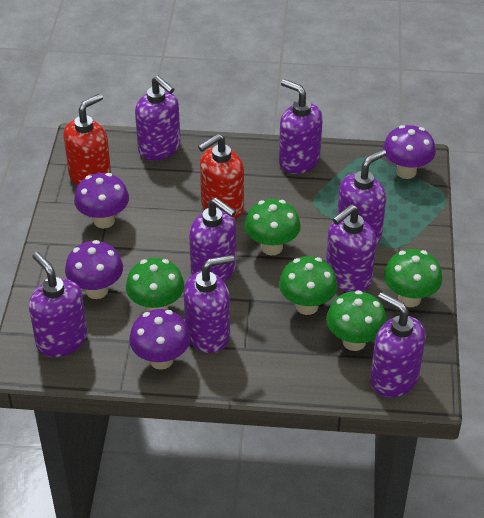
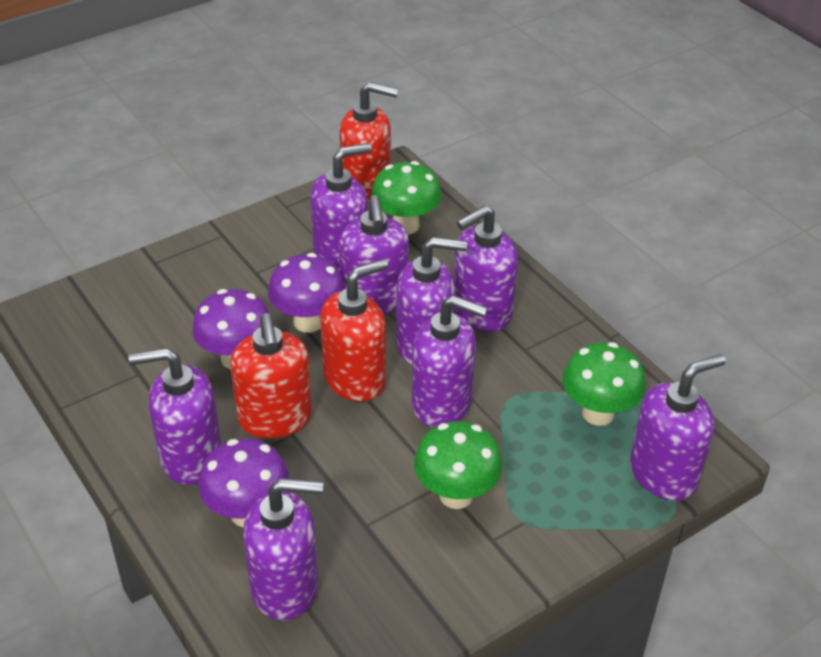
green mushroom: [126,258,185,312] [244,199,301,255] [279,256,338,315] [326,290,387,351] [384,249,442,307] = 5 -> [371,161,442,235] [414,421,503,509] [562,342,646,426] = 3
purple mushroom: [65,240,123,299] [74,173,129,228] [129,309,191,370] [383,125,436,179] = 4 -> [192,289,270,369] [199,438,289,527] [268,253,346,333] = 3
red soap dispenser: [63,94,111,186] [198,134,244,219] = 2 -> [230,313,312,438] [320,259,388,402] [339,82,399,200] = 3

